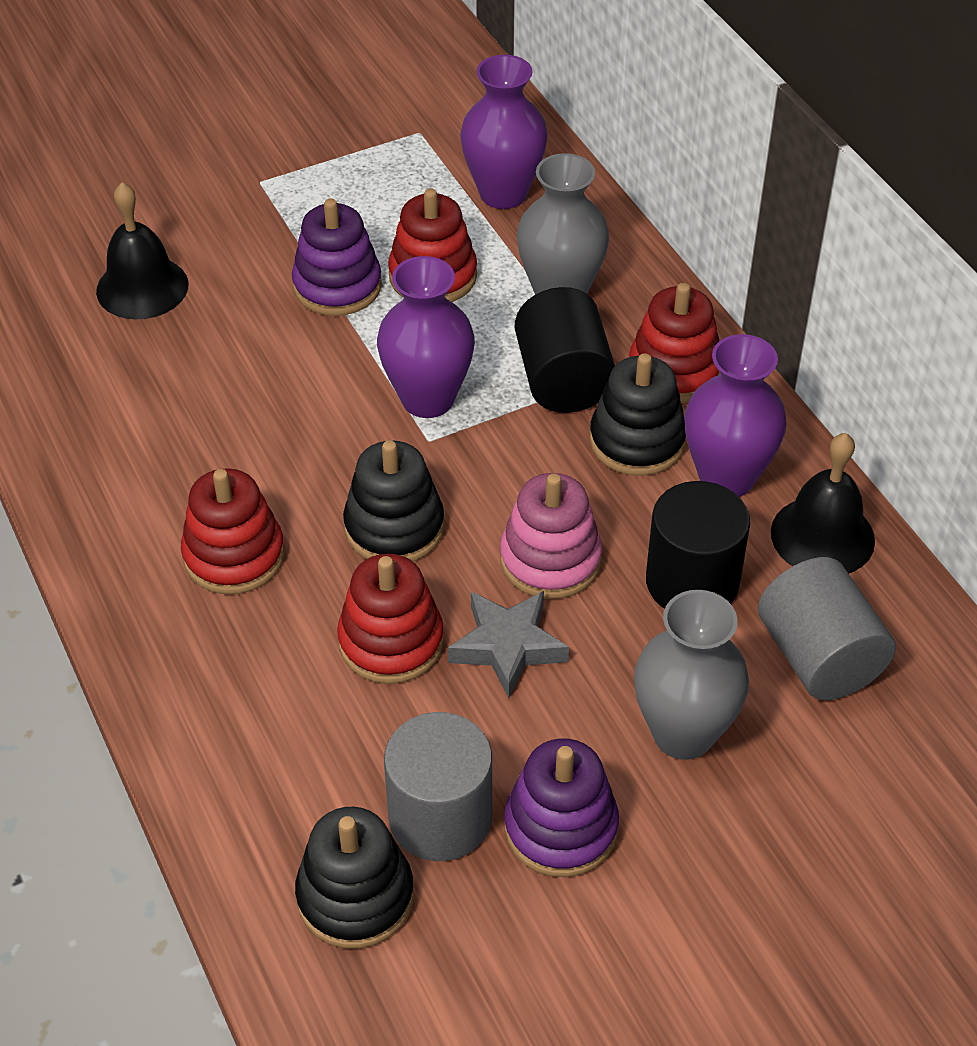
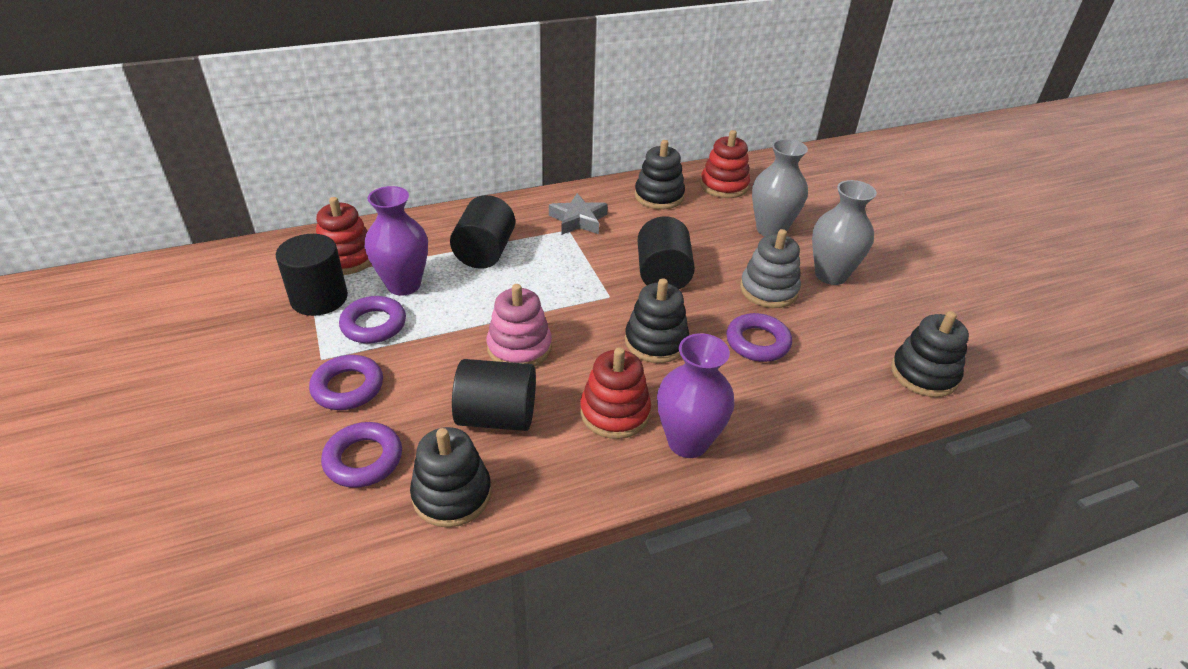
black bell: [96,182,188,319] [771,433,875,574] = 2 -> none = 0
black cylinder: [515,287,615,413] [646,481,750,609] = 2 -> [276,234,348,316] [450,195,515,269] [452,359,536,431] [638,216,695,289] = 4
black stacking toy: [295,807,414,949] [343,440,444,562] [590,353,686,476] = 3 -> [410,427,492,527] [625,278,689,363] [635,140,685,209] [891,311,969,397] = 4
grey cylinder: [384,712,492,861] [758,557,896,700] = 2 -> none = 0
grey stacking toy: none = 0 -> [740,229,801,308] = 1
purple ring: none = 0 -> [309,355,383,410] [321,422,402,488] [339,296,406,343] [726,313,792,362] = 4
purple stacking toy: [292,198,382,316] [504,738,619,877] = 2 -> none = 0
purple vase: [377,256,475,418] [460,55,548,209] [684,334,787,497] = 3 -> [365,186,428,296] [657,333,734,458] = 2
red stacking toy: [181,468,284,594] [337,554,444,684] [388,188,477,302] [629,283,720,403] = 4 -> [316,197,371,275] [580,347,651,439] [700,130,750,198] = 3

